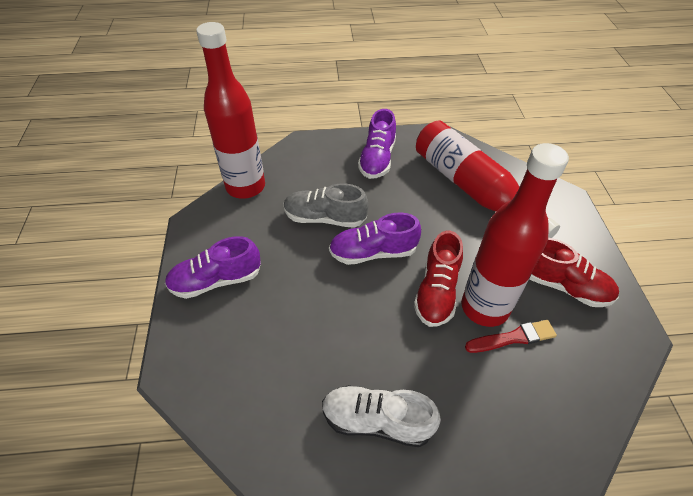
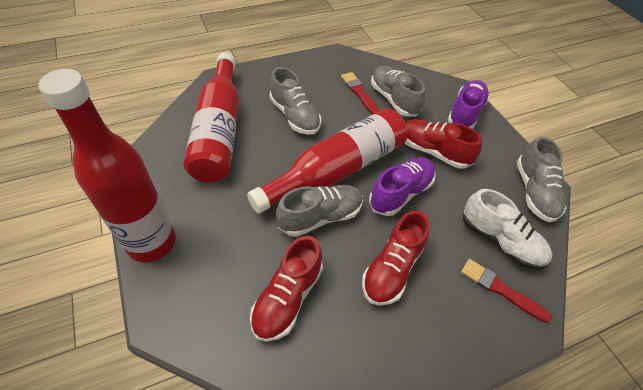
grey shoe: [284,183,369,228] = 1 -> [270,67,321,135] [276,185,363,237] [371,66,425,117] [517,136,567,222] = 4
purple shoe: [165,236,261,299] [329,212,421,265] [358,109,396,179] = 3 -> [369,157,436,216] [448,80,489,129] = 2
red brush: [465,320,557,353] = 1 -> [341,72,380,114] [461,259,552,323] = 2
red shoe: [414,231,463,327] [529,238,619,307] = 2 -> [250,236,323,342] [362,210,430,306] [405,119,482,169] = 3

